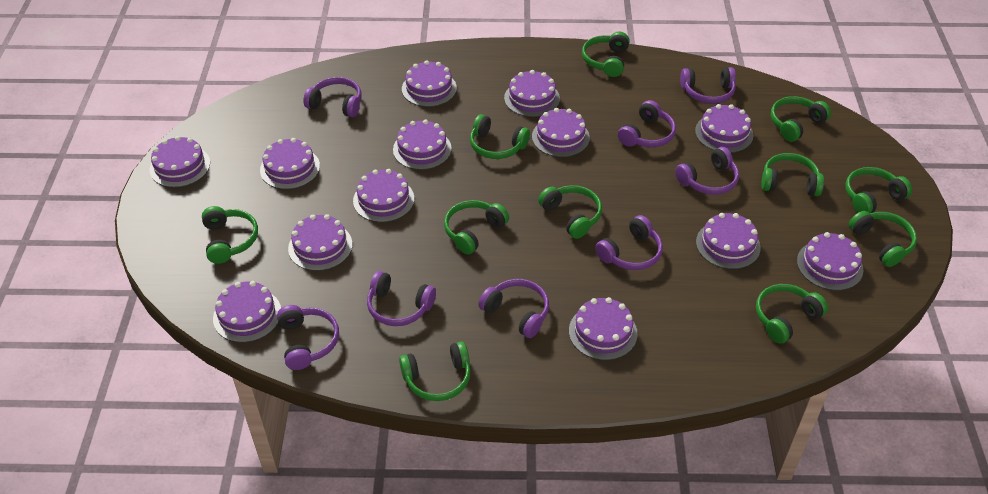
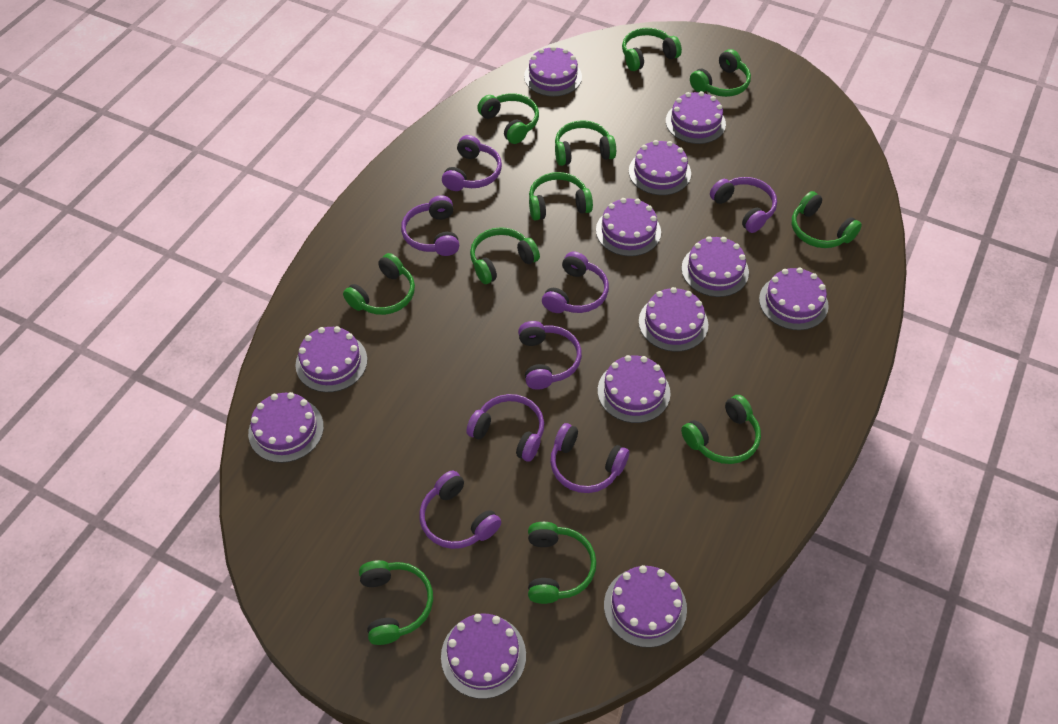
purple cake: [150,136,210,187] [213,281,281,343] [260,138,320,189] [288,214,352,271] [353,169,414,222] [393,119,452,170] [402,60,457,107] [504,70,560,117] [532,108,590,157] [569,297,638,360] [695,104,753,153] [696,213,761,269] [797,232,863,291] = 13 -> [248,392,324,463] [295,326,367,392] [441,614,526,699] [524,46,582,96] [596,198,661,256] [598,355,670,423] [604,565,687,648] [629,140,691,195] [639,287,708,352] [666,91,726,144] [682,236,749,297] [759,267,829,330] = 12

